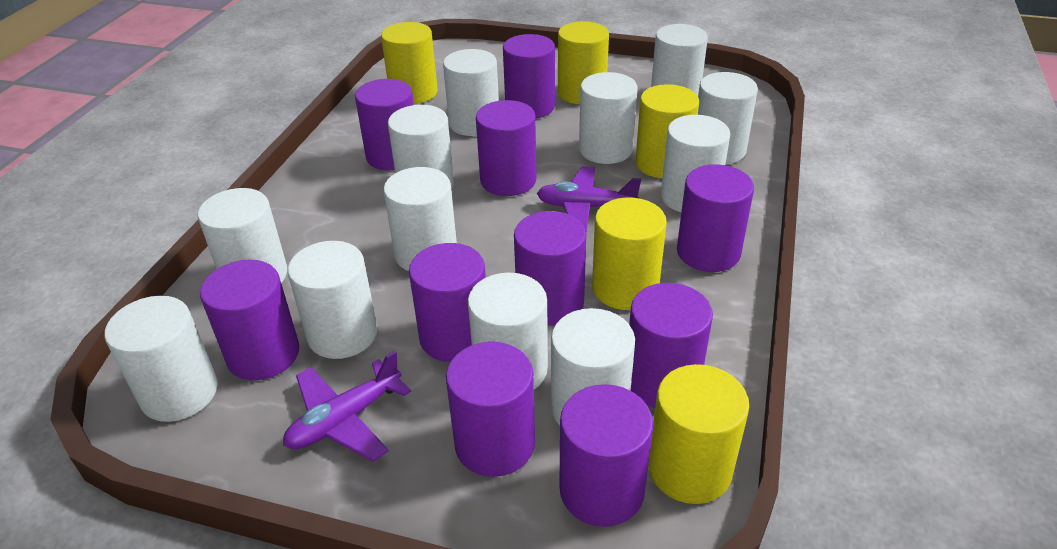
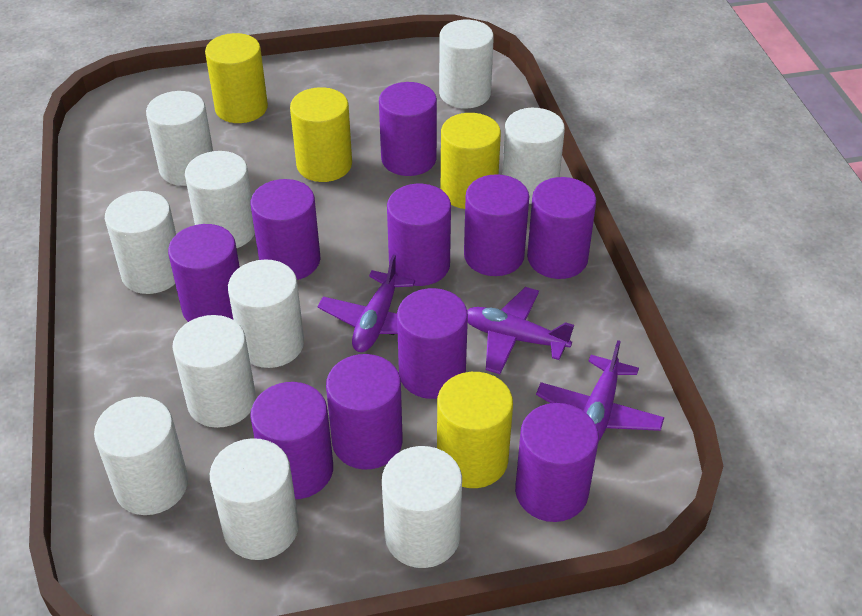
purple plane: [283,351,411,461] [537,166,641,233] = 2 -> [318,255,415,352] [467,287,574,374] [536,340,665,441] = 3
white cylinder: [105,296,218,422] [198,188,287,283] [288,241,378,359] [383,167,457,271] [388,105,454,189] [443,49,499,136] [468,273,548,389] [551,308,635,425] [579,72,638,164] [651,24,708,96] [661,115,730,212] [698,72,758,164] = 12 -> [94,397,188,515] [105,191,176,294] [146,91,213,186] [172,315,256,428] [185,151,255,248] [210,438,299,560] [228,259,304,368] [382,446,462,568] [439,20,494,108] [502,108,565,204] = 10
yellow cylinder: [381,22,438,104] [558,21,609,104] [592,198,667,310] [636,84,699,178] [648,364,749,504] = 5 -> [205,33,268,123] [290,87,352,182] [437,372,513,488] [441,113,501,209] = 4

